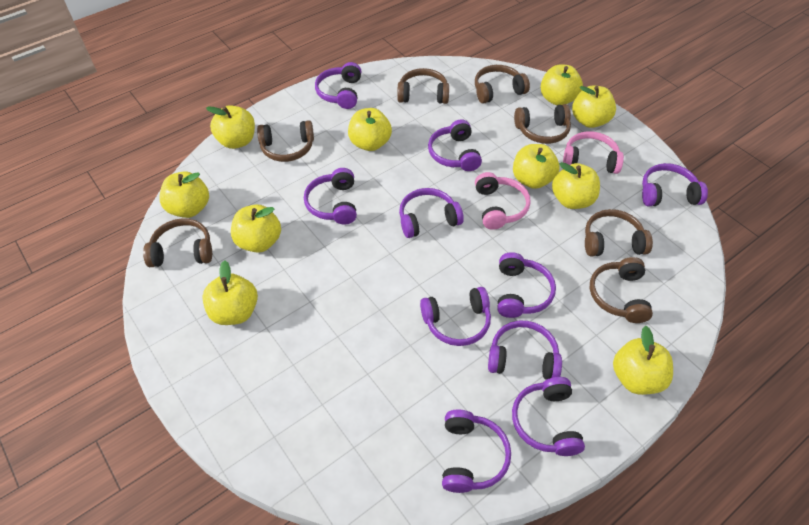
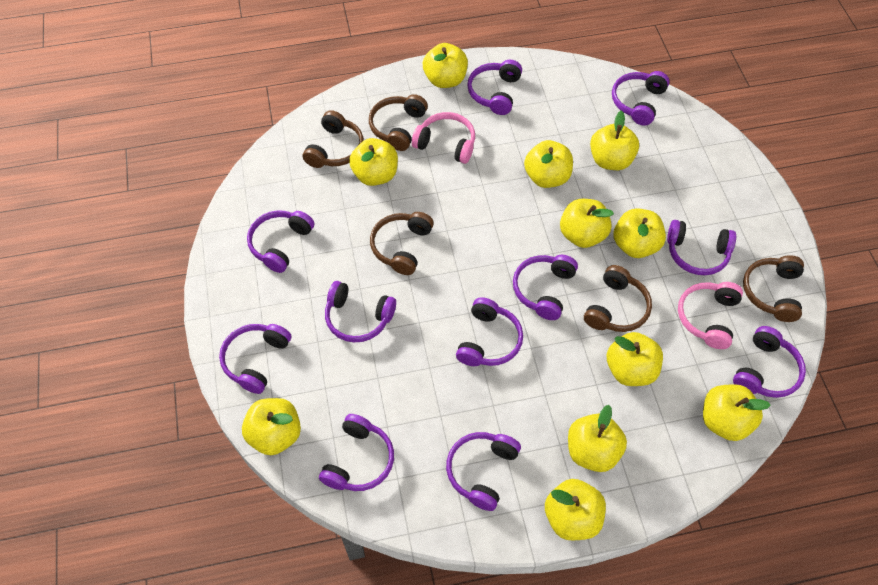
brown headphones: [143,218,212,267] [257,120,314,162] [397,68,449,104] [475,65,530,103] [514,104,571,144] [585,209,653,256] [589,257,653,323] = 7 -> [303,110,364,168] [369,94,428,151] [370,212,434,275] [584,265,652,332] [743,255,804,322] = 5
purple headphones: [304,168,357,225] [315,62,361,109] [399,188,464,238] [420,287,491,346] [428,119,482,171] [442,410,511,493] [488,321,562,380] [497,252,556,318] [512,377,585,456] [642,163,708,206] = 10 -> [219,324,291,394] [247,210,314,273] [319,414,394,491] [325,281,396,342] [446,432,521,511] [456,297,523,366] [467,60,522,115] [513,255,578,320] [612,71,669,126] [667,220,736,275] [733,326,806,398] = 11
yellow apple: [159,171,209,218] [202,260,258,325] [206,105,255,149] [231,204,281,253] [348,108,392,151] [513,144,559,189] [541,64,583,106] [552,162,600,209] [572,85,616,128] [613,326,673,395] = 10 -> [242,398,301,455] [349,138,398,186] [423,43,468,88] [524,140,573,188] [545,479,606,540] [560,199,614,248] [568,405,627,472] [590,111,639,170] [607,332,663,386] [614,208,666,258] [703,384,771,441] = 11

